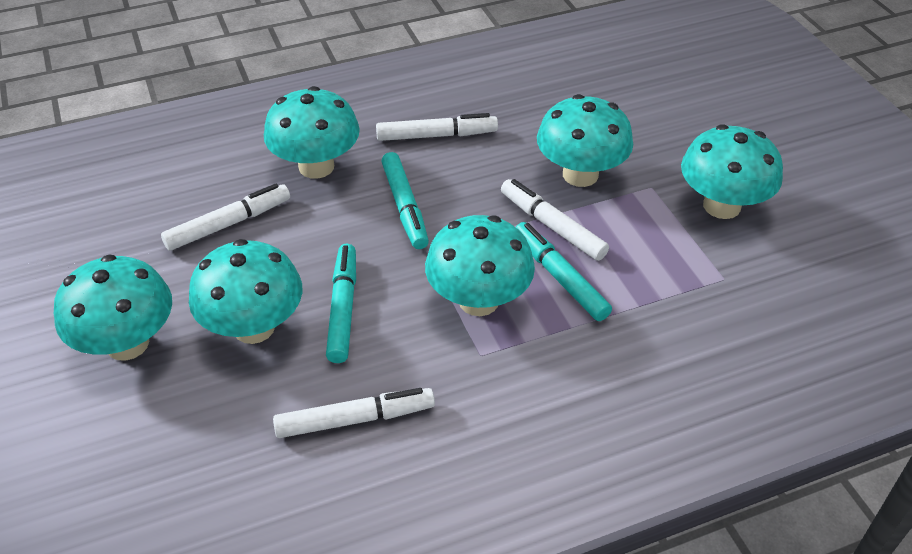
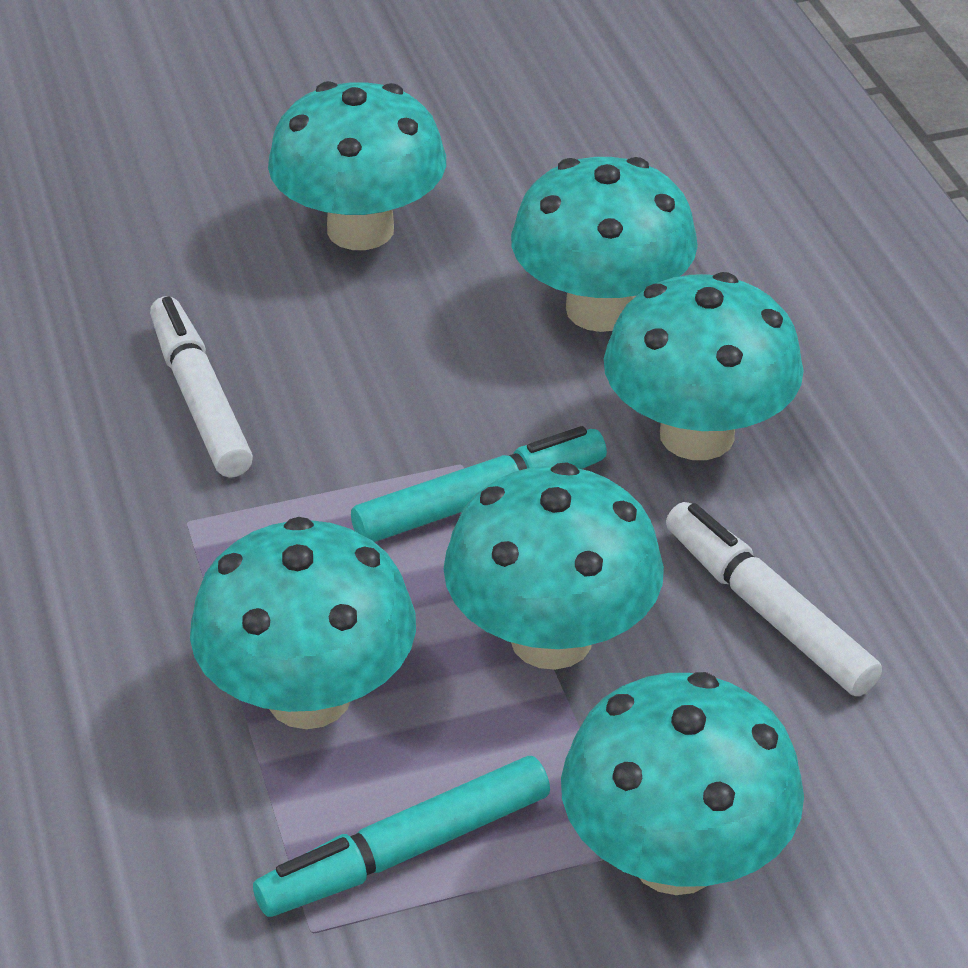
turquoise marker: [326,244,356,363] [381,152,429,249] [516,222,612,321] = 3 -> [253,756,550,917] [351,426,607,542] = 2
white marker: [161,184,290,251] [273,388,435,438] [376,113,498,141] [501,179,609,261] = 4 -> [150,296,253,477] [666,502,882,696] = 2

